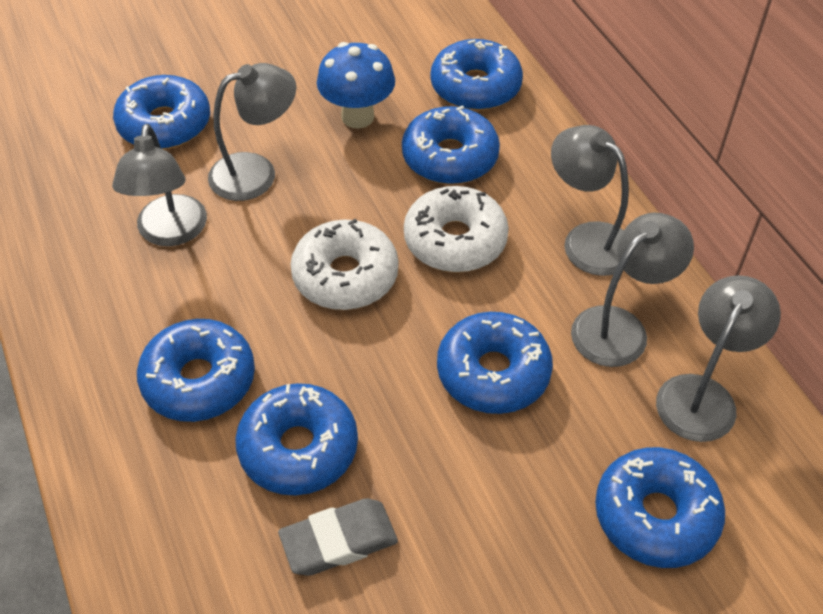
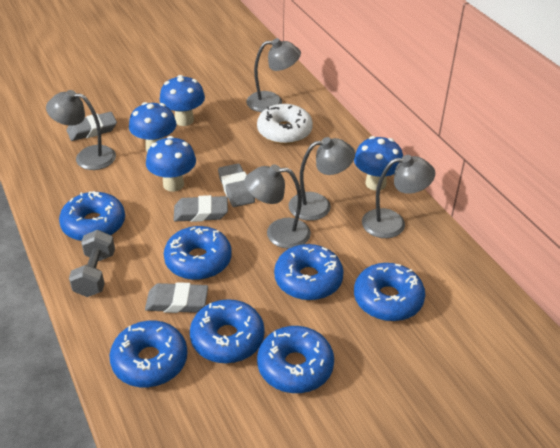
blue mushroom: [317,42,395,128] = 1 -> [129,102,177,152] [146,136,196,192] [160,75,205,126] [354,136,403,190] = 4
grey dumbbell: none = 0 -> [69,230,115,297] = 1
grey eraser: [278,498,398,576] = 1 -> [66,112,117,141] [145,282,208,313] [174,195,228,222] [218,164,255,207] = 4
white donut: [291,219,398,310] [404,186,509,273] = 2 -> [257,104,313,144] = 1

